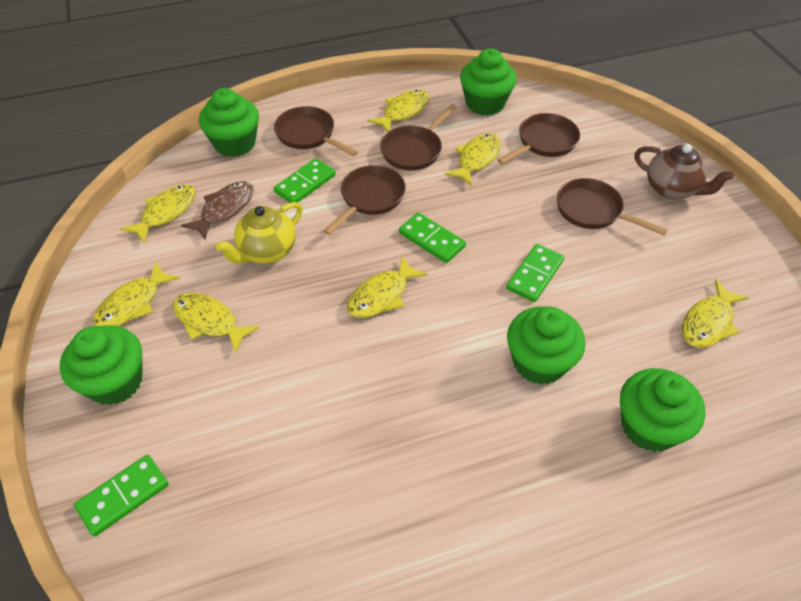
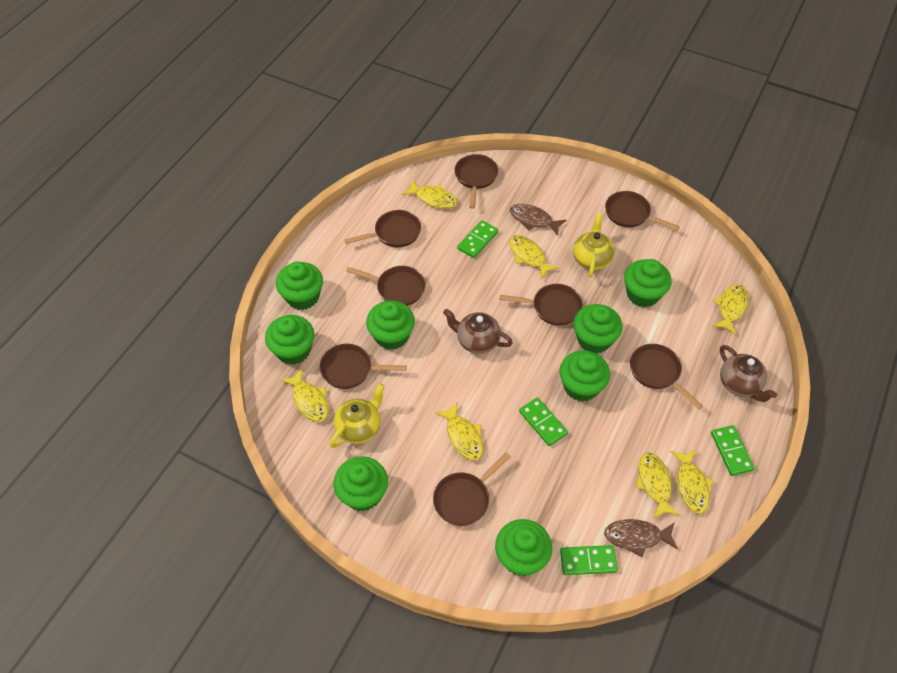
brown fish: [181,181,254,240] = 1 -> [510,204,567,235] [604,519,678,557] = 2
brown pan: [274,106,358,157] [323,165,406,235] [380,104,457,170] [497,113,580,164] [557,178,668,235] = 5 -> [320,344,407,389] [345,210,421,247] [346,266,425,306] [433,452,511,526] [455,154,498,209] [500,284,583,325] [605,191,680,230] [630,344,703,409] = 8
brown teapot: [634,144,734,199] = 1 -> [443,309,513,354] [720,345,777,402] = 2
green cupcake: [60,325,142,405] [199,88,259,157] [460,48,517,116] [507,307,585,385] [620,368,705,452] = 5 -> [265,315,314,365] [276,262,323,310] [333,456,388,511] [366,301,415,350] [495,519,552,576] [559,350,610,401] [573,304,623,354] [624,259,671,307] = 8
yellow teapot: [216,202,303,264] = 1 -> [330,383,385,448] [573,213,614,277] = 2

